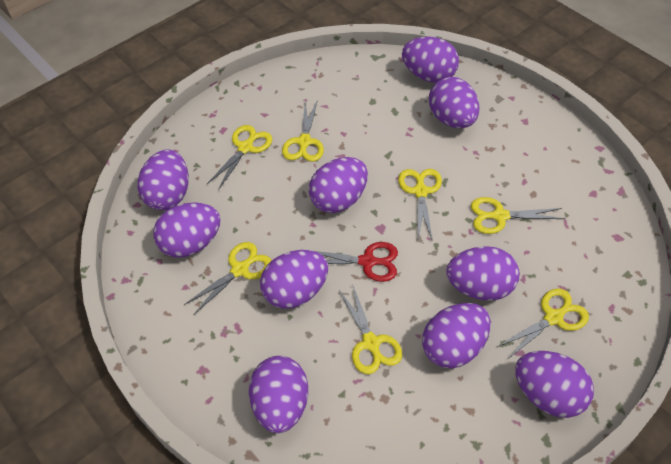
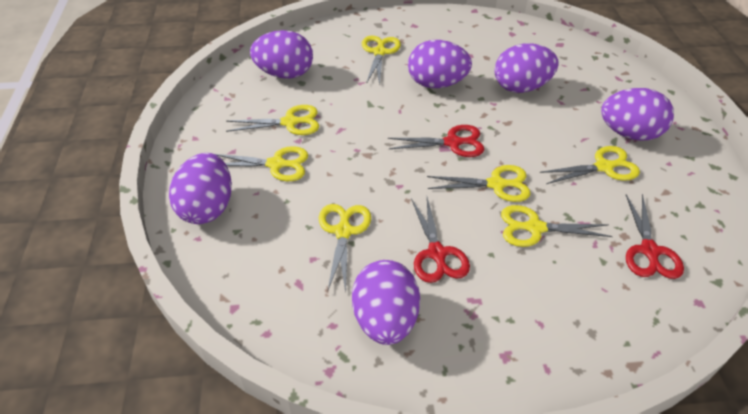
purple egg: [138,149,189,210] [153,202,220,258] [249,356,308,433] [260,250,328,309] [309,157,368,213] [402,37,459,83] [422,303,491,368] [429,77,479,128] [446,246,520,301] [515,351,594,418] = 10 -> [169,153,232,224] [250,30,313,79] [352,260,420,345] [408,40,472,88] [495,43,559,93] [601,88,674,141] = 6
red scissors: [315,242,398,282] = 1 -> [388,125,484,157] [411,197,470,283] [626,194,684,279] = 3

